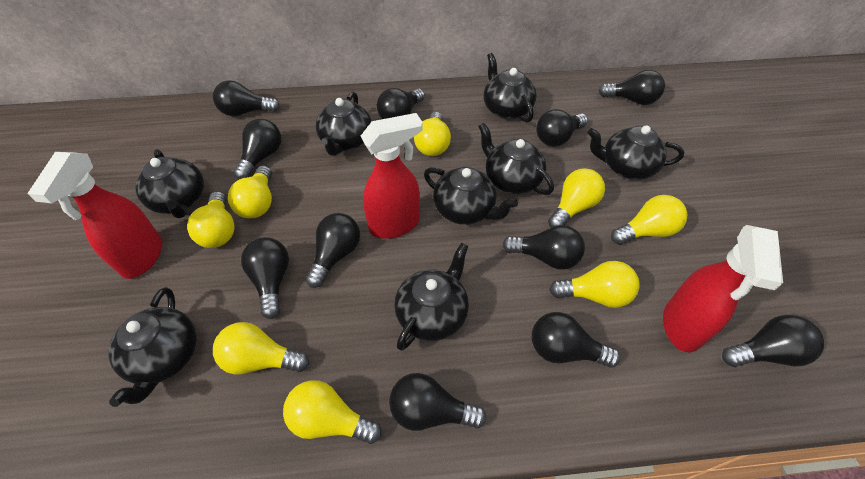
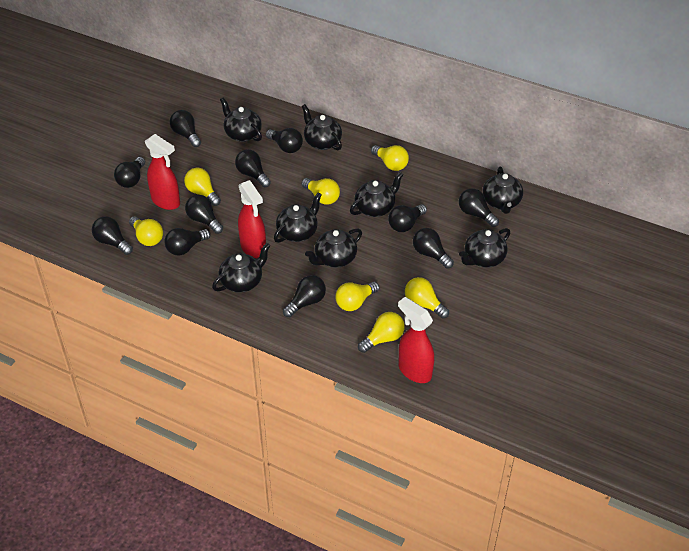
yellow light bulb: [187,191,235,248] [213,322,309,375] [228,165,272,219] [283,380,381,444] [414,112,451,156] [548,168,605,228] [549,261,640,308] [611,195,687,245] = 8 -> [129,216,163,246] [184,168,221,206] [301,178,340,205] [335,282,379,311] [358,312,405,353] [371,145,409,171] [405,277,449,319] = 7

